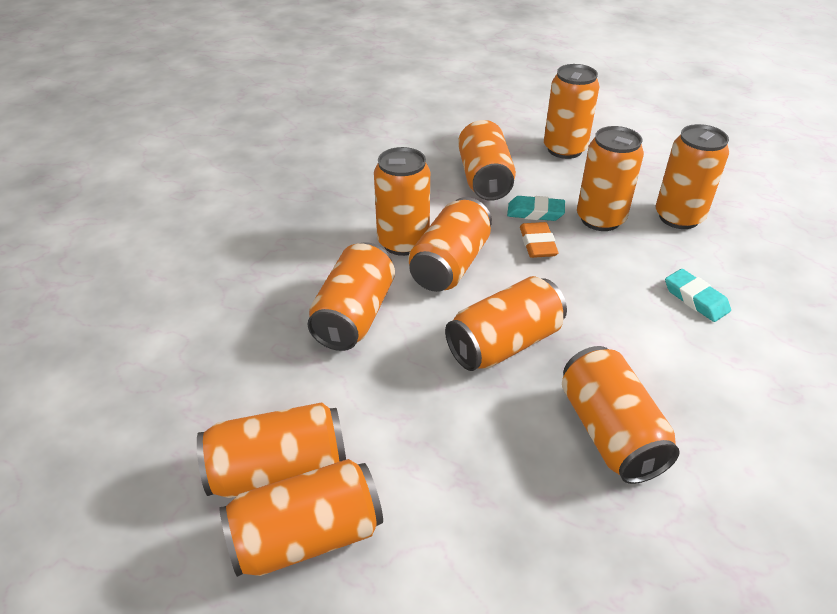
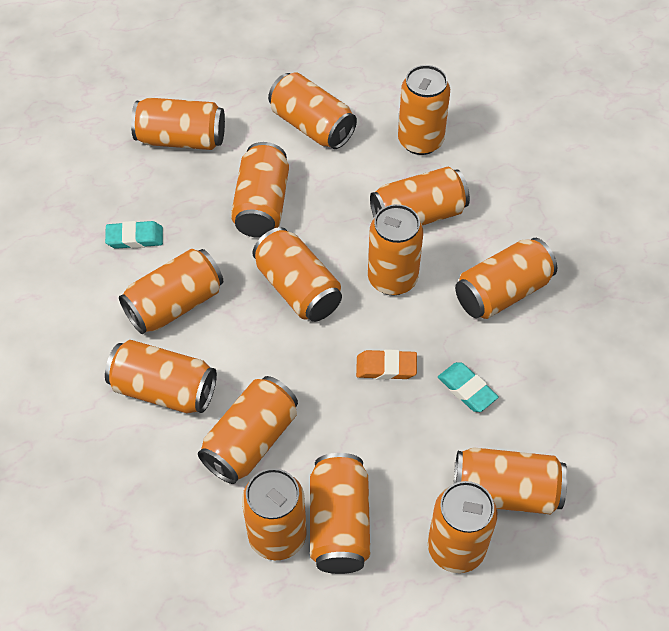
orange can: [197,402,346,498] [220,459,383,577] [307,242,395,351] [374,147,430,256] [408,197,492,292] [445,276,567,371] [458,120,516,201] [544,64,599,159] [562,346,680,484] [577,126,644,231] [656,124,729,229] = 11 -> [105,340,217,414] [119,249,223,334] [131,97,225,150] [198,376,298,484] [231,142,289,238] [242,468,307,560] [252,227,342,322] [268,72,357,149] [310,453,370,574] [368,204,423,295] [370,167,470,225] [398,65,450,155] [428,481,497,573] [454,447,567,515] [455,238,557,319] = 15

